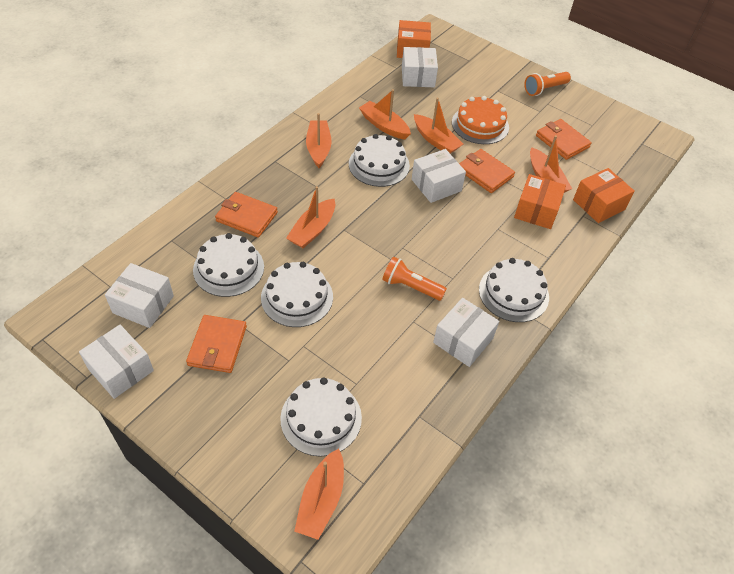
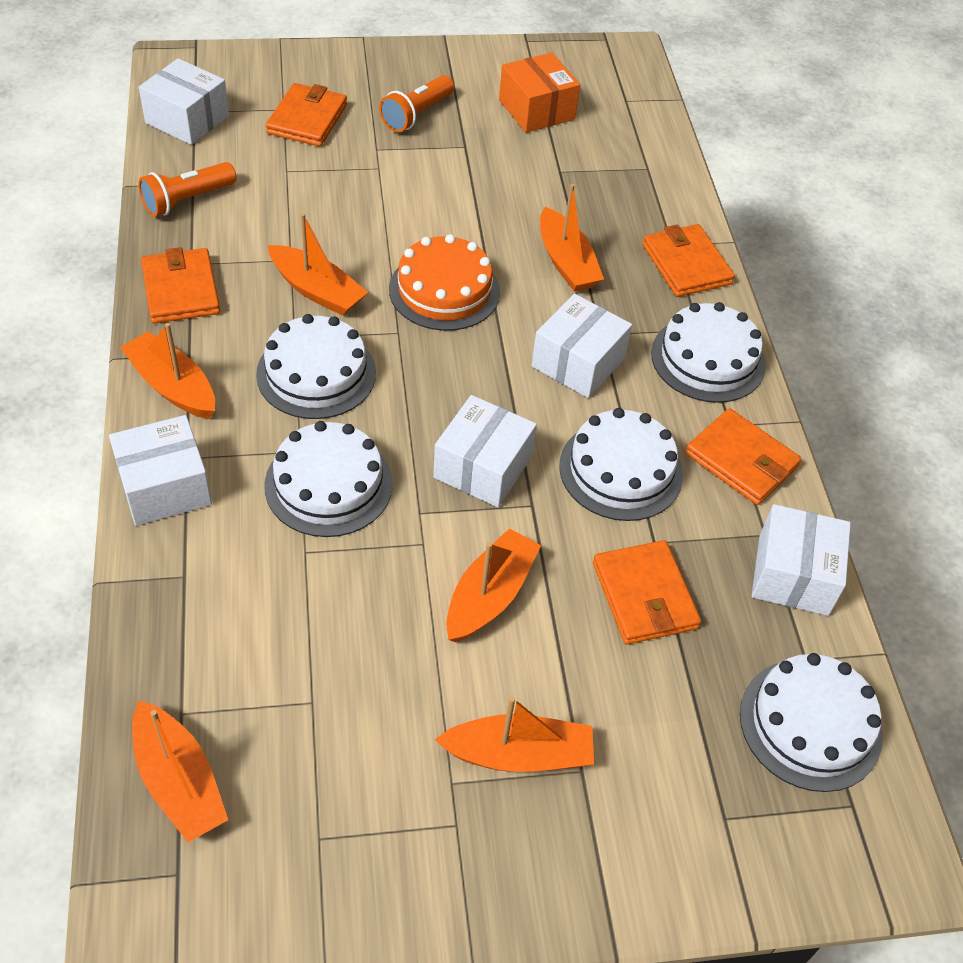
orange box: [397,20,431,58] [514,174,566,229] [573,168,635,223] = 3 -> [499,52,580,133] = 1
orange wallet: [186,315,247,373] [215,192,278,238] [459,149,515,193] [536,119,592,160] = 4 -> [141,247,220,323] [266,83,347,146] [593,540,701,645] [642,224,735,297] [685,408,802,505] = 5

